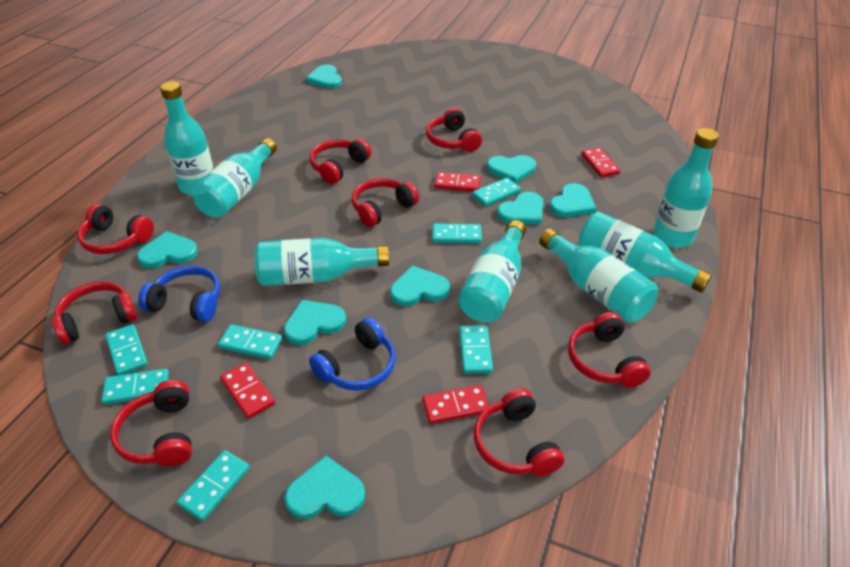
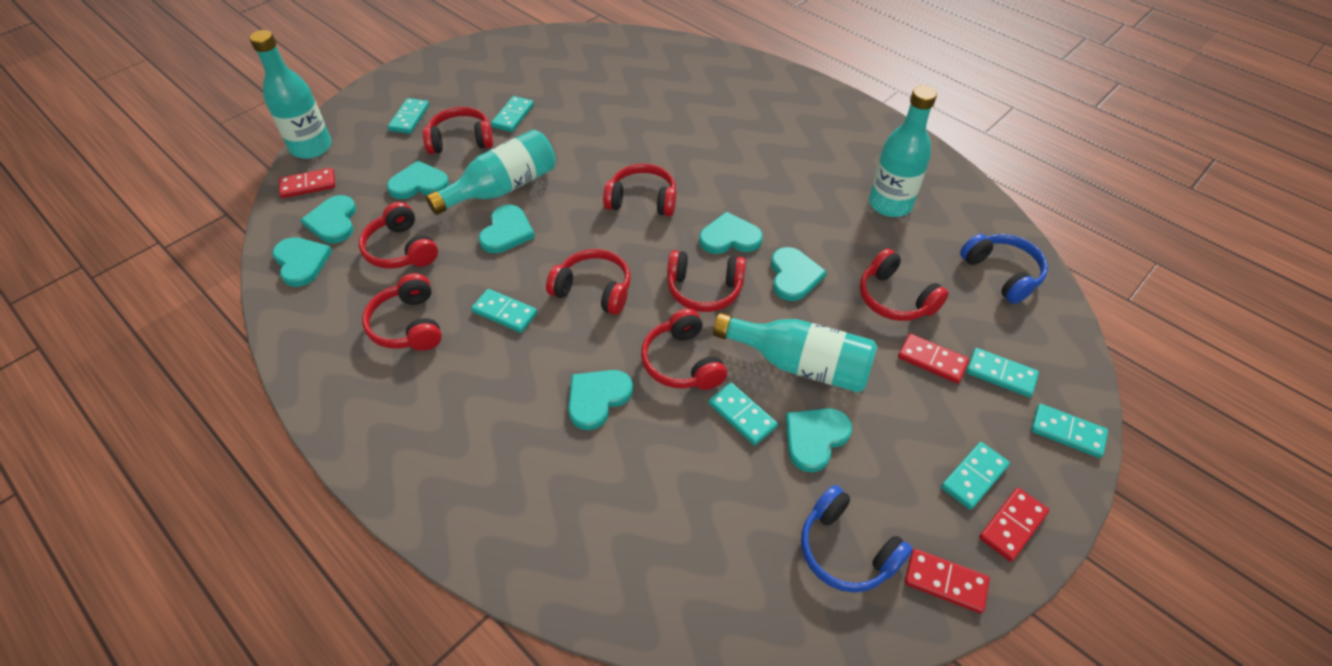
turquoise bottle: [160,81,213,195] [192,138,277,218] [255,238,389,286] [458,220,526,322] [539,228,658,322] [578,212,712,293] [653,128,719,248] = 7 -> [249,30,332,159] [426,129,556,215] [713,313,877,393] [869,85,937,217] = 4

